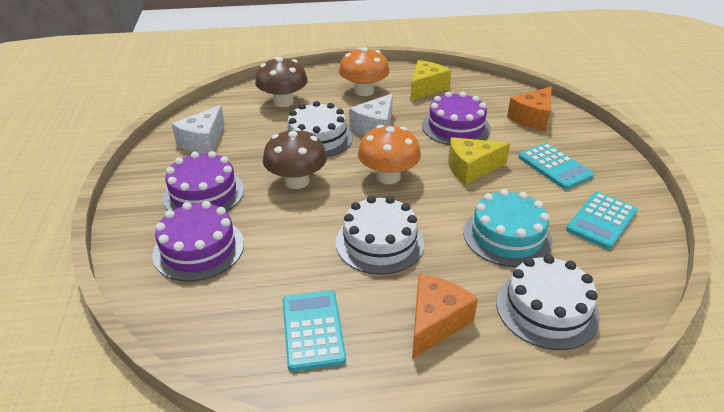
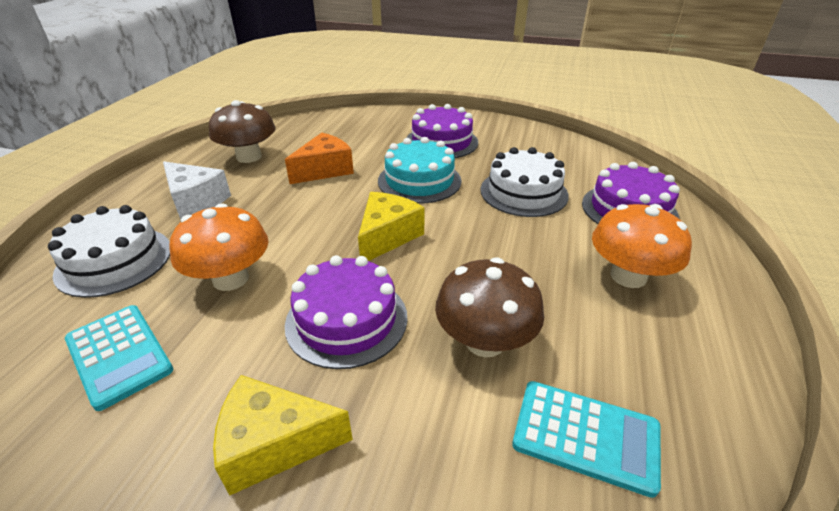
orange cheese: [412,274,478,359] [507,87,552,131] = 2 -> [285,133,354,184] = 1
turquoise calculator: [283,290,346,372] [519,143,594,190] [566,192,637,249] = 3 -> [65,305,173,411] [512,381,661,498] = 2
white cake: [287,101,353,157] [336,196,424,275] [496,255,600,350] = 3 -> [48,205,170,298] [480,147,569,217] = 2
white cheese: [172,105,225,154] [349,94,393,136] = 2 -> [163,161,231,220] = 1

